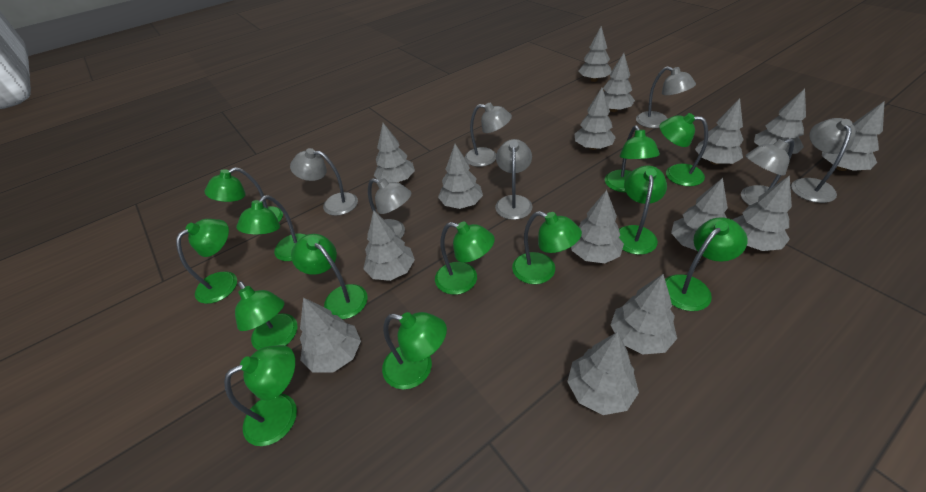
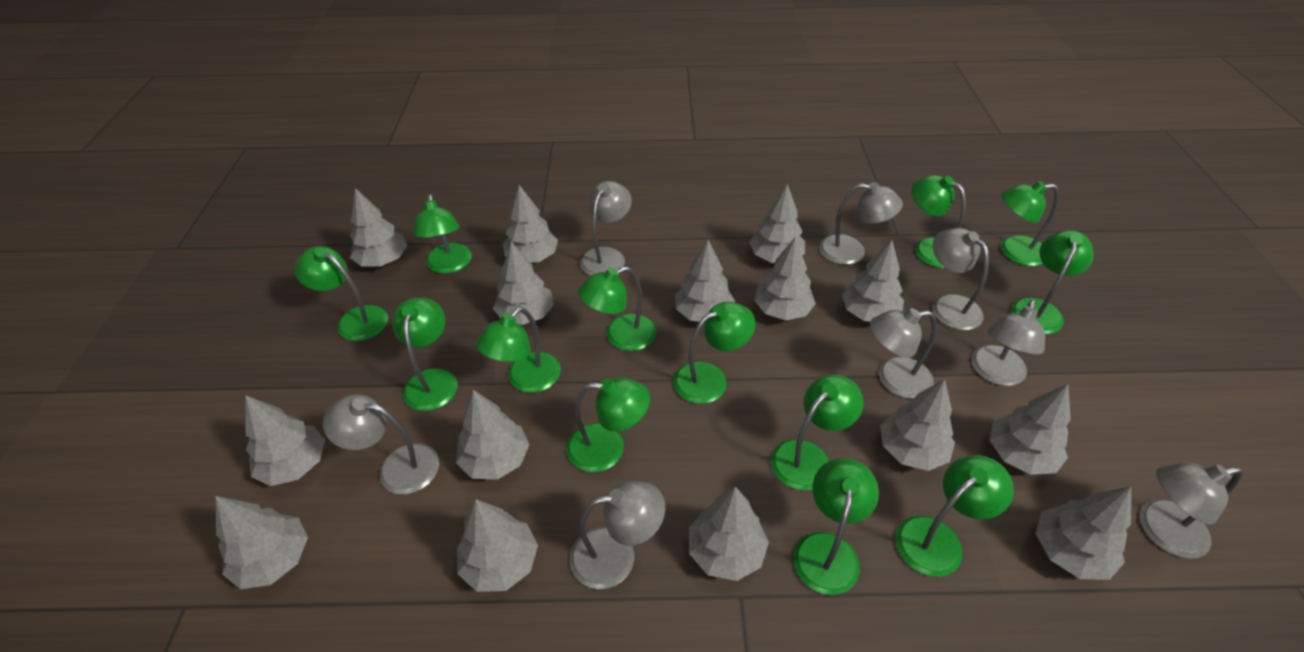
grey lamp: [290,148,358,216] [367,178,411,238] [465,103,512,167] [495,139,533,220] [636,66,696,128] [741,138,794,205] [791,118,856,203] = 7 -> [323,394,439,495] [569,481,665,589] [580,181,632,276] [819,182,903,265] [870,308,937,399] [932,228,989,330] [971,300,1045,386] [1140,462,1243,559] = 8

